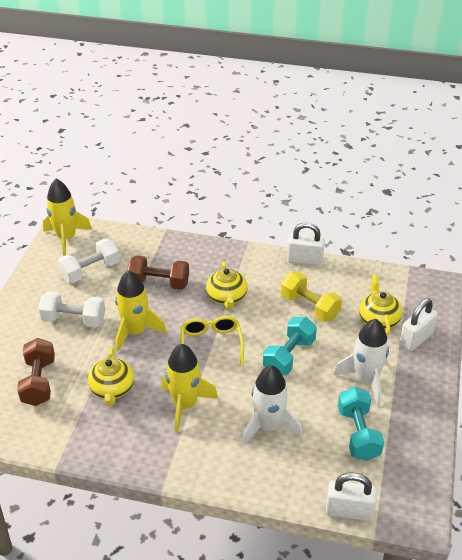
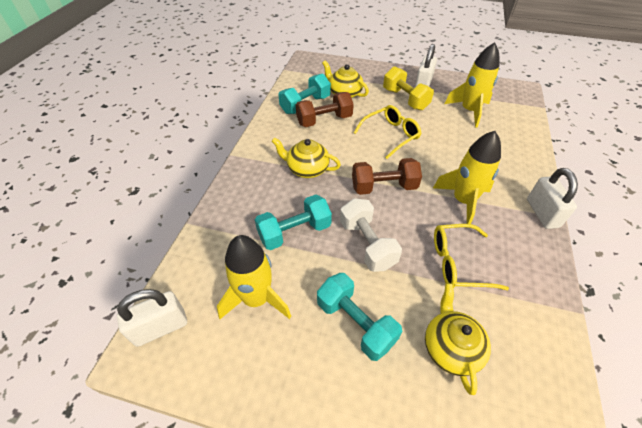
turquoise dumbbell: [263,317,317,375] [338,387,384,461] = 2 -> [255,195,332,250] [278,73,331,114] [317,273,402,361] = 3
white dumbbell: [38,291,105,328] [58,238,120,283] = 2 -> [340,198,402,272] = 1
white rocket: [241,365,302,446] [333,319,389,406] = 2 -> none = 0
yellow glasses: [181,316,244,365] = 1 -> [354,105,422,159] [434,224,509,290] = 2

